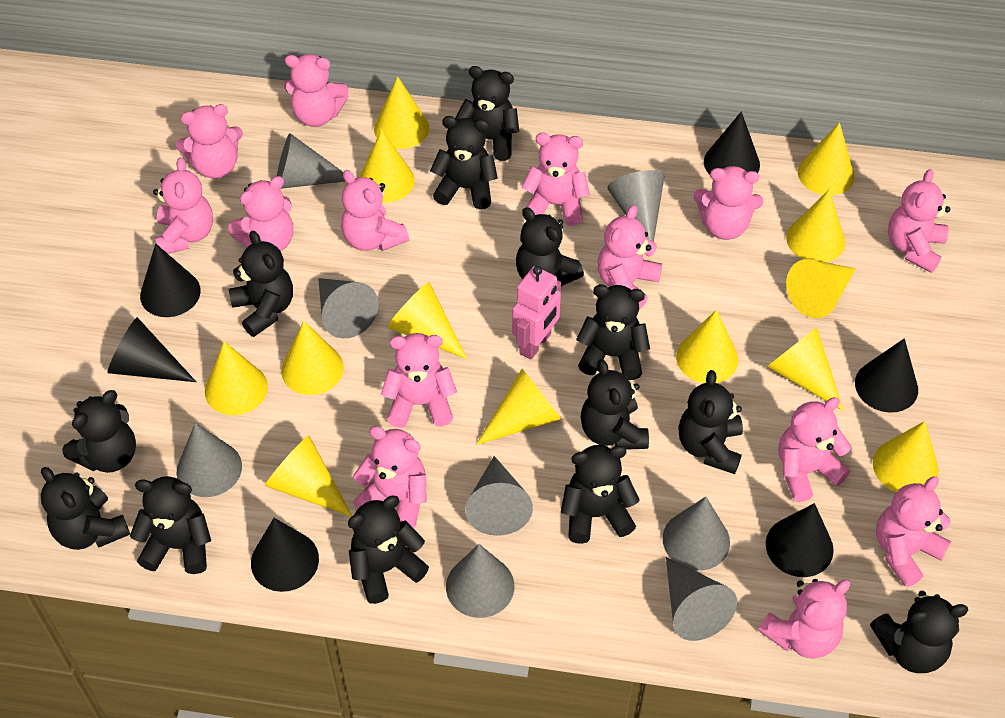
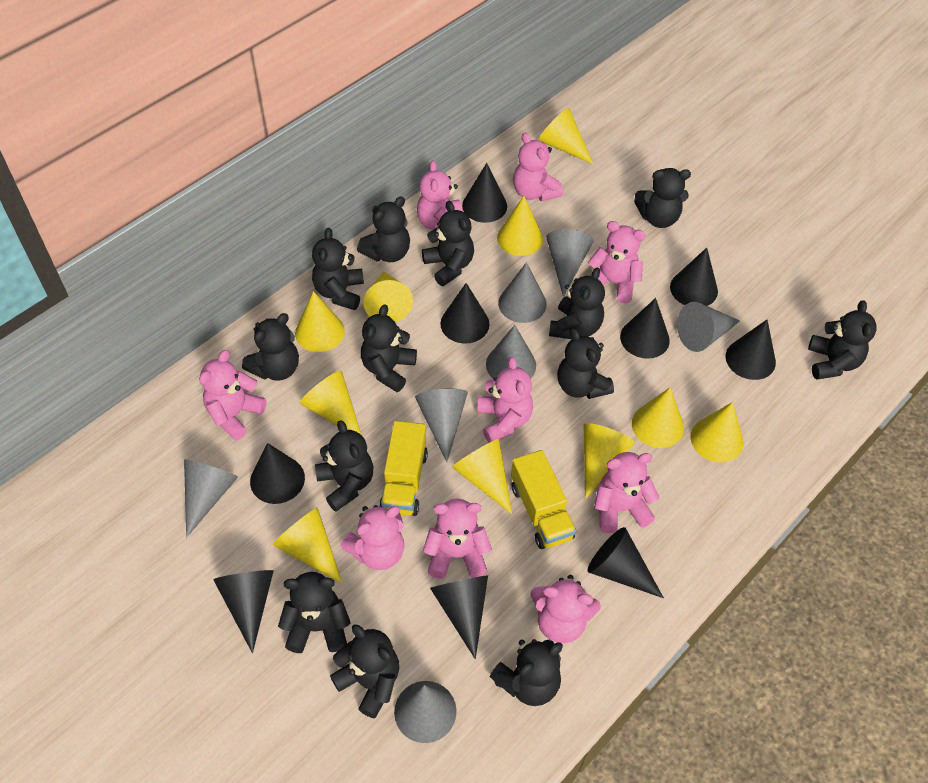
black cone: [107,317,196,382] [140,243,201,317] [251,518,319,592] [704,111,760,175] [766,503,834,577] [855,338,918,413] = 6 -> [213,570,273,653] [250,443,305,504] [430,575,488,659] [440,283,490,344] [462,163,507,223] [587,527,664,598] [620,298,670,359] [670,248,718,306] [725,320,776,380] = 9
grey cone: [177,423,242,497] [277,133,346,189] [318,278,379,338] [446,544,514,618] [465,456,533,536] [607,170,664,242] [663,497,730,571] [666,557,737,641] = 8 -> [184,459,238,537] [394,681,457,743] [415,389,468,462] [486,325,536,379] [498,262,547,323] [546,229,594,297] [677,302,740,352] = 7
pink robot: [512,266,561,359] = 1 -> none = 0
pink teddy bear: [153,157,213,254] [176,104,243,179] [228,176,293,251] [284,54,349,127] [341,170,409,251] [353,426,427,528] [381,333,457,428] [521,133,590,226] [597,205,662,310] [694,166,763,240] [758,579,851,658] [779,397,851,502] [876,476,951,587] [888,169,950,273] = 14 -> [199,350,267,440] [341,505,404,570] [417,160,463,230] [423,499,492,579] [477,357,533,443] [513,133,563,201] [530,575,601,643] [588,221,646,304] [594,452,659,533] = 9
yellow cone: [205,341,268,415] [265,436,352,517] [281,321,344,395] [359,130,415,203] [374,76,429,149] [387,282,467,359] [476,369,561,445] [676,309,738,383] [767,327,844,411] [786,189,845,262] [786,259,856,318] [798,122,855,195] [873,421,939,493] = 13 -> [272,508,343,584] [295,291,345,352] [300,371,362,435] [363,272,413,322] [452,439,512,514] [497,196,543,256] [538,108,593,164] [583,423,635,499] [632,388,684,448] [691,402,743,463] = 10
yellow truck: none = 0 -> [379,421,428,516] [511,450,576,549] = 2

